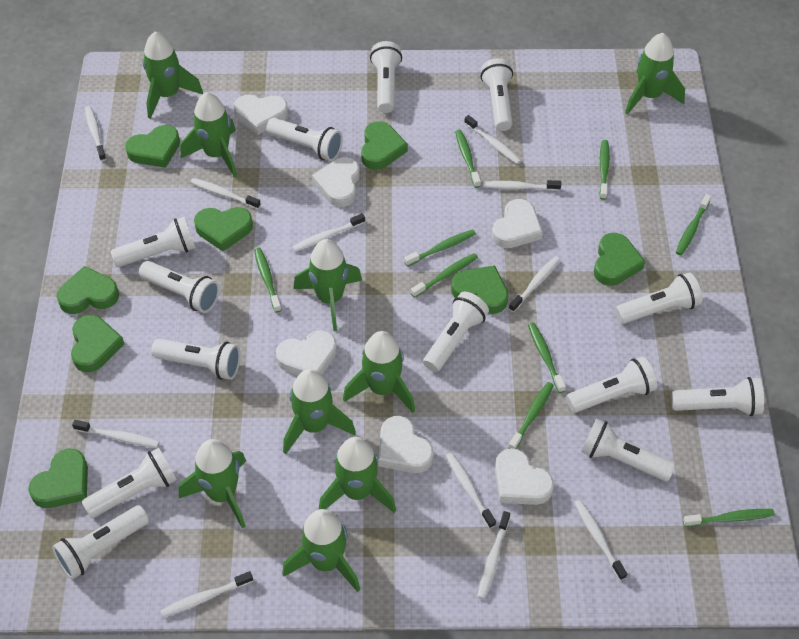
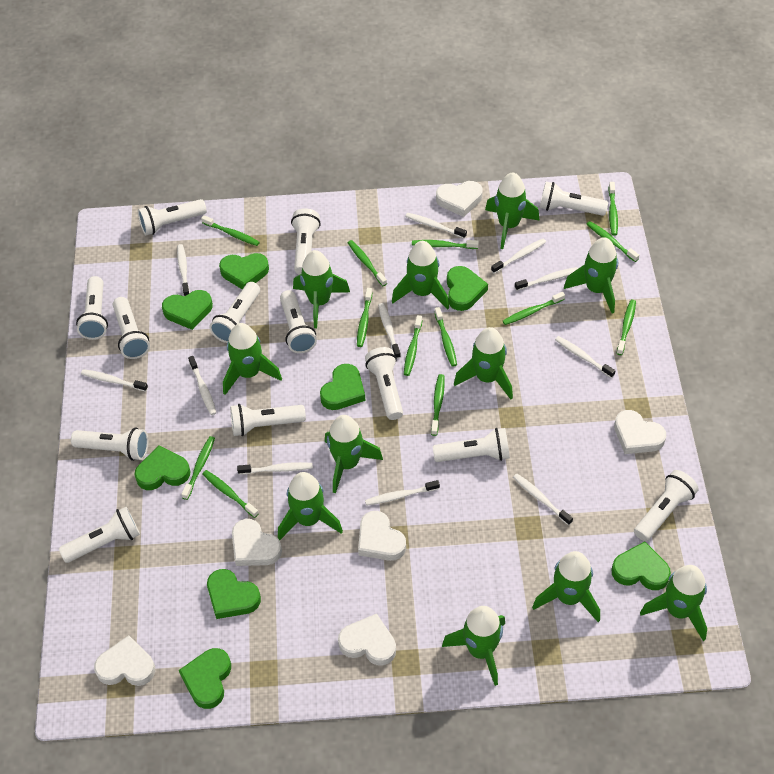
green rocket: [143,32,203,119] [179,439,246,529] [180,92,237,178] [282,509,360,592] [283,369,356,454] [293,239,362,331] [319,437,396,513] [343,331,415,413] [625,33,685,115] = 9 -> [223,323,282,395] [278,472,343,540] [293,250,350,328] [325,415,383,493] [392,241,449,310] [442,606,505,686] [454,327,513,399] [485,172,540,249] [532,551,600,622] [564,237,618,314] [640,565,707,641] = 11
green toothbrush: [254,248,281,313] [404,229,476,266] [411,253,478,298] [455,130,481,188] [508,382,554,449] [528,322,566,393] [600,140,610,200] [676,194,711,255] [683,509,775,527] = 9 -> [181,436,215,500] [201,215,260,246] [202,470,259,518] [348,240,387,286] [357,288,372,347] [404,315,422,376] [412,240,479,249] [431,374,445,436] [434,307,457,367] [503,292,565,325] [587,221,639,262] [608,182,618,236] [616,300,636,355] = 13

